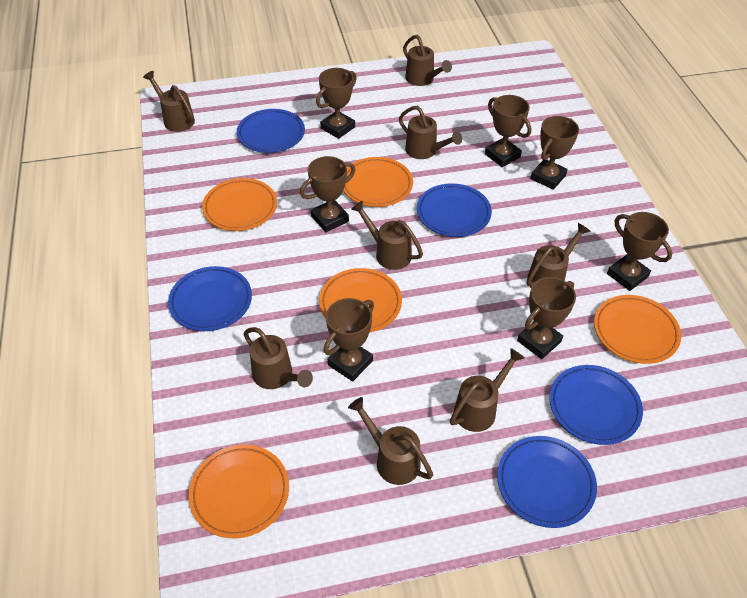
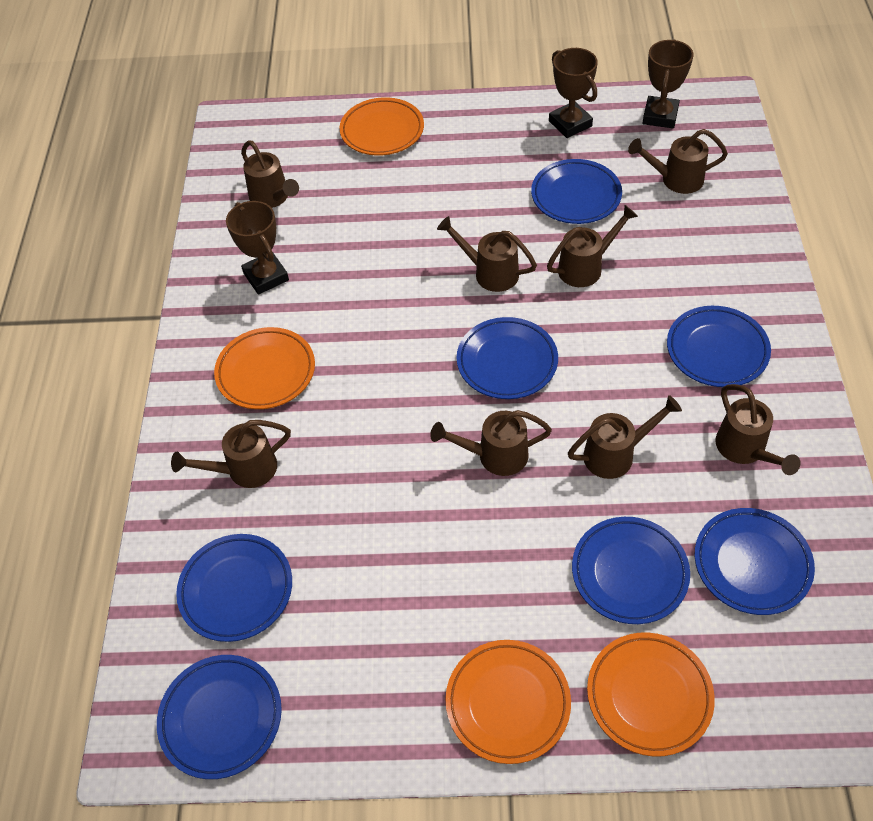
blue plate: [168,266,252,331] [237,109,305,153] [417,183,492,237] [497,436,597,528] [549,365,643,445] = 5 -> [157,655,282,779] [176,534,292,642] [457,317,558,399] [531,159,622,224] [572,517,690,624] [667,306,771,387] [694,508,815,615] = 7
brown trophy: [300,156,355,232] [316,68,357,139] [324,298,374,382] [485,95,531,167] [517,277,576,359] [530,116,579,190] [607,212,672,291] = 7 -> [226,201,289,295] [549,48,598,138] [643,39,693,128] = 3
orange plate: [189,444,289,538] [202,178,277,231] [319,268,402,332] [343,157,413,207] [594,295,681,364] = 5 -> [214,327,315,409] [340,97,424,156] [445,640,571,764] [587,632,715,757] = 4

